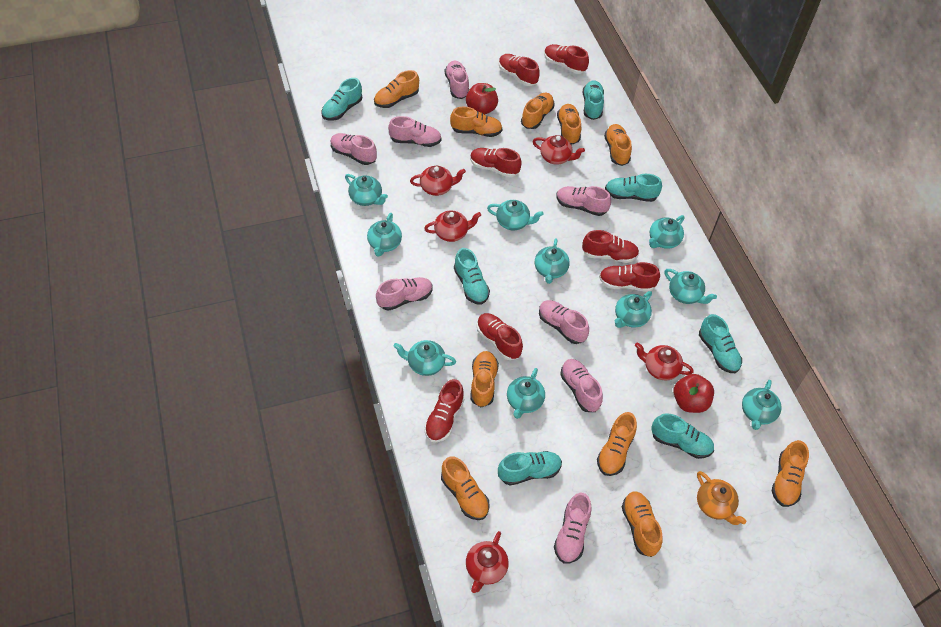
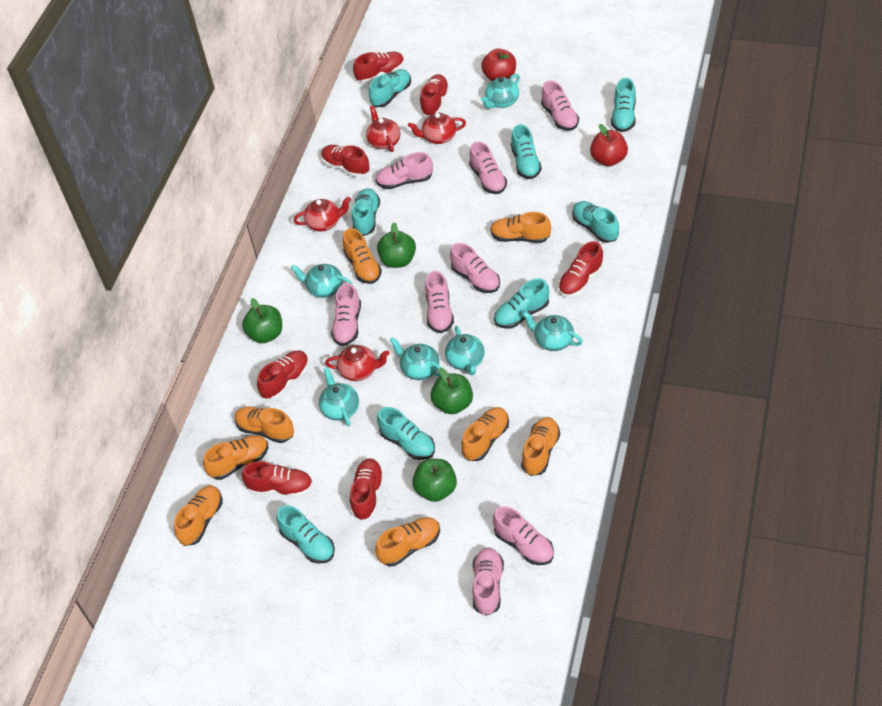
green apple: none = 0 -> [242,298,282,343] [377,222,416,268] [412,459,457,502] [431,368,473,414] = 4
orange shoe: [374,70,419,108] [441,456,490,520] [450,107,502,137] [470,351,499,407] [521,93,554,129] [557,104,581,145] [597,412,637,476] [604,124,632,166] [622,492,662,557] [772,440,809,507] = 10 -> [174,485,222,546] [203,435,268,480] [235,407,294,443] [343,228,382,284] [375,517,440,566] [461,407,509,461] [490,212,551,243] [521,417,560,476] = 8
orange teapot: [697,471,746,525] = 1 -> none = 0
red teapot: [410,166,466,196] [424,210,481,242] [466,531,509,593] [532,135,585,165] [635,342,694,381] = 5 -> [293,197,351,231] [325,345,390,381] [366,106,400,152] [408,113,466,144] = 4
turquoise shoe: [322,78,362,121] [454,248,490,305] [498,451,562,485] [583,80,604,120] [605,174,662,202] [651,413,714,459] [699,314,742,373] = 7 -> [276,505,335,563] [352,188,380,236] [369,69,411,107] [377,407,435,460] [494,278,549,329] [511,124,542,179] [572,201,619,243] [611,78,636,132] = 8
turquoise teapot: [345,174,388,206] [367,213,402,257] [394,340,456,376] [487,200,543,230] [507,368,545,419] [535,238,570,284] [615,291,652,328] [649,215,684,249] [664,269,717,304] [742,380,782,430] = 10 -> [291,264,352,298] [319,367,359,426] [390,337,442,380] [445,326,485,375] [481,74,520,109] [522,311,583,351] = 6

